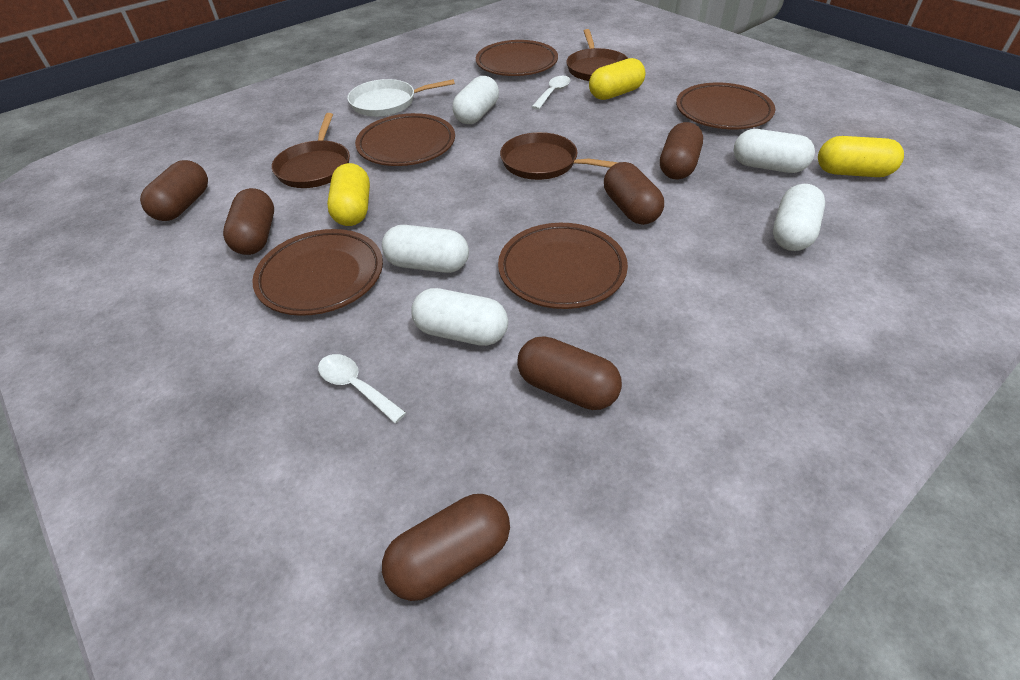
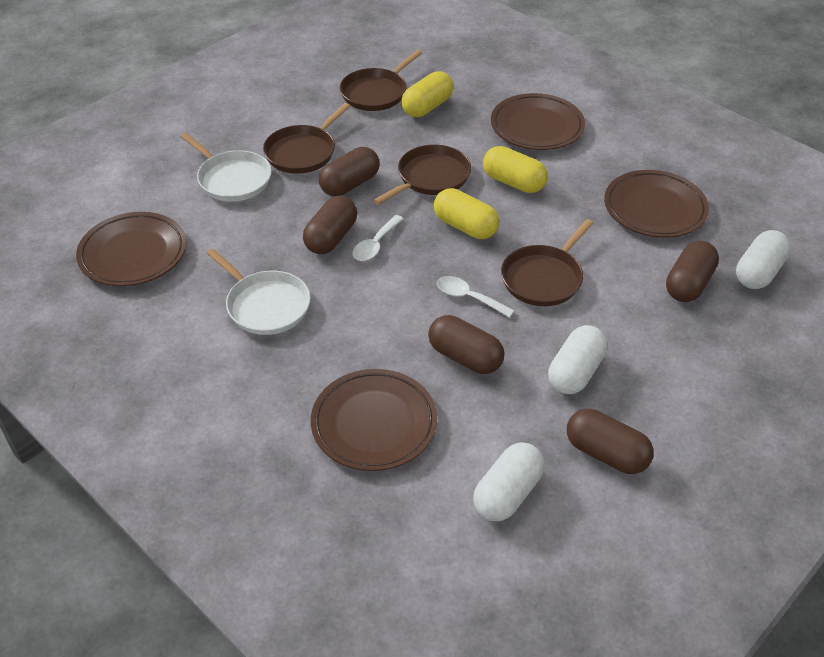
brown capsule: [140,160,208,221] [223,188,274,255] [382,494,510,601] [517,336,622,410] [604,162,664,225] [660,122,703,179] = 6 -> [303,195,357,254] [319,147,380,196] [428,315,504,374] [567,409,654,474] [666,241,719,302] = 5
brown pan: [271,113,350,188] [500,132,619,180] [566,29,628,81] = 3 -> [263,103,350,174] [340,50,422,111] [373,145,471,205] [501,219,594,306] = 4
brown plate: [252,229,383,316] [355,113,455,166] [476,40,558,76] [498,223,628,309] [676,83,776,129] = 5 -> [76,212,186,286] [311,369,437,471] [491,93,585,150] [604,170,709,238] = 4
white capsule: [382,225,469,273] [411,288,508,346] [452,76,499,124] [734,129,815,173] [773,184,825,251] = 5 -> [473,442,545,521] [548,325,608,394] [736,230,791,289] = 3
white pan: [347,79,455,117] = 1 -> [181,133,271,202] [206,249,311,335] = 2

